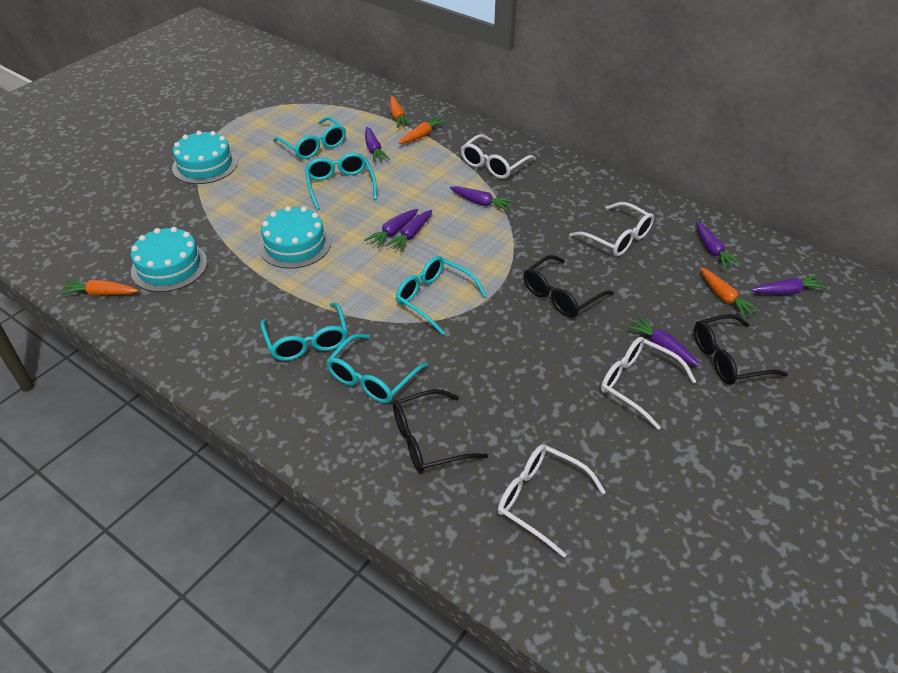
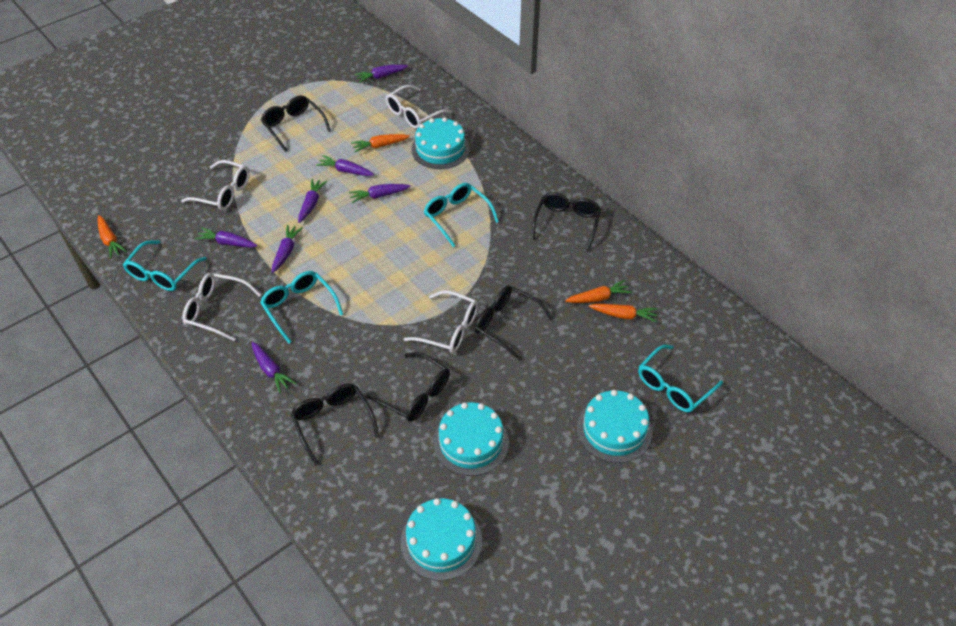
black glasses: [393,389,488,473] [524,255,614,317] [694,314,788,385] = 3 -> [261,95,331,152] [291,384,380,465] [365,352,450,422] [475,285,553,360] [532,192,601,251] = 5
turquoise cake: [131,227,207,292] [172,131,238,184] [259,206,331,269] = 3 -> [401,498,482,581] [411,117,470,169] [433,402,509,476] [577,390,652,463] = 4
turquoise glasses: [260,303,348,361] [273,117,346,159] [305,153,377,210] [326,334,428,403] [396,256,487,335] = 5 -> [123,240,206,291] [260,271,344,343] [424,183,499,247] [638,345,723,412] = 4

